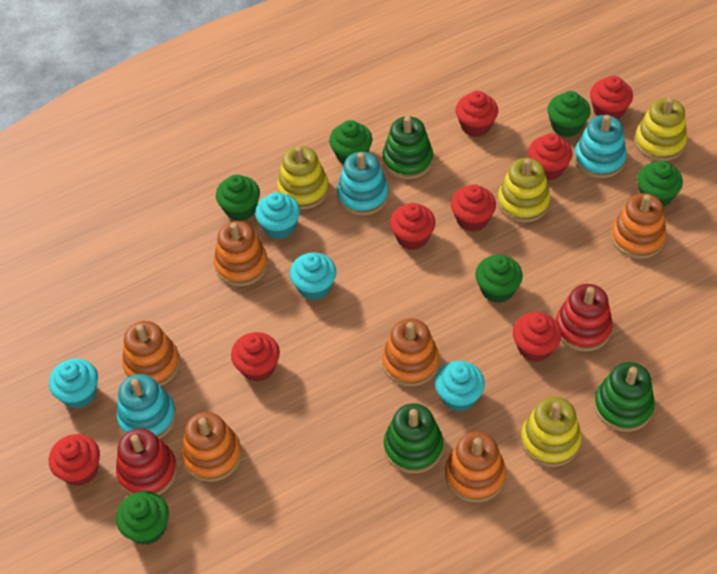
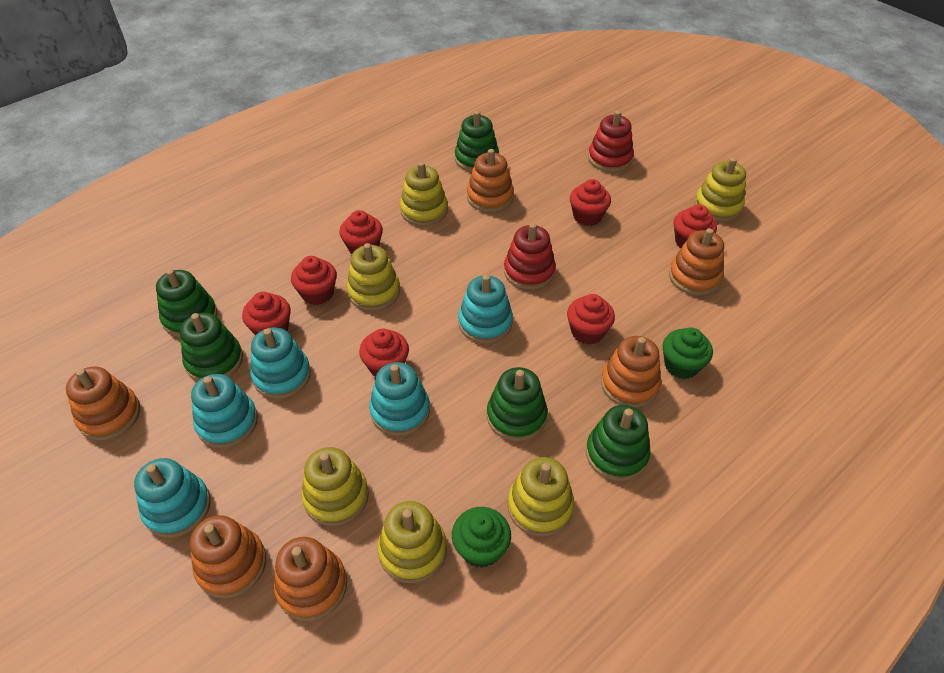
green cupcake: [116,491,169,545] [216,175,260,221] [329,120,372,164] [475,255,523,303] [547,91,591,137] [637,161,683,207] = 6 -> [452,507,511,568] [662,327,713,379] = 2
green stacking toy: [383,116,433,179] [384,403,443,473] [594,362,655,432] = 3 -> [156,269,217,337] [180,313,243,381] [455,111,499,172] [487,367,547,441] [586,405,651,481] = 5
red cupcake: [49,434,100,486] [231,332,280,382] [390,203,435,250] [451,185,496,232] [456,91,498,137] [513,312,562,362] [528,133,572,180] [590,76,633,119] = 8 -> [242,292,291,335] [291,256,337,305] [339,210,383,254] [359,329,409,377] [567,294,615,344] [570,179,611,226] [674,204,717,248] = 7
turquoise cupcake: [49,358,98,409] [255,192,300,239] [290,252,336,300] [435,361,485,412] = 4 -> none = 0
turquoise stacking toy: [117,374,176,439] [337,152,389,216] [574,115,627,178] = 3 -> [134,458,211,538] [191,374,258,448] [250,327,311,399] [369,362,430,436] [458,275,513,343] = 5
yellow stacking toy: [277,146,329,209] [497,158,550,222] [521,397,582,467] [635,98,687,161] = 4 -> [301,447,369,526] [347,243,400,311] [377,501,447,583] [400,162,448,226] [508,457,574,537] [695,158,746,222] = 6

